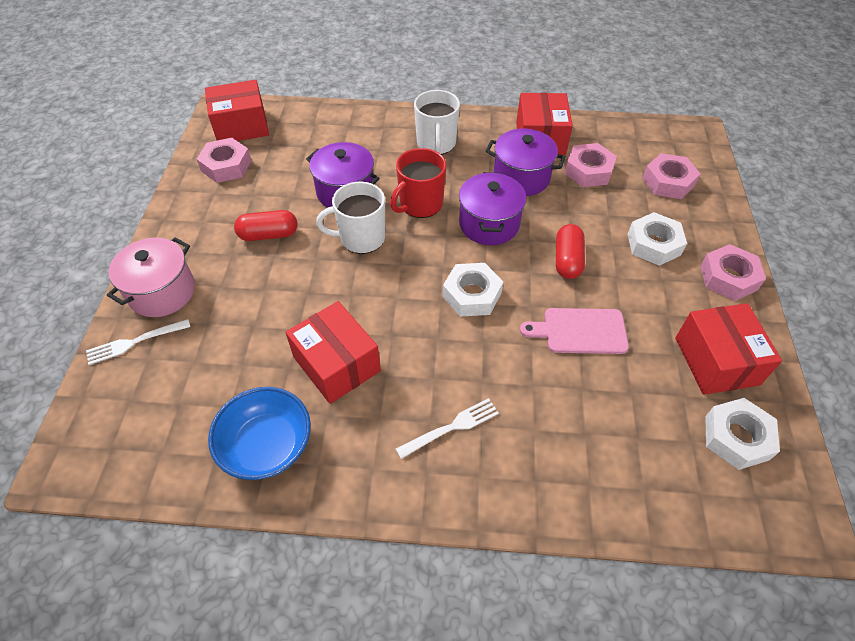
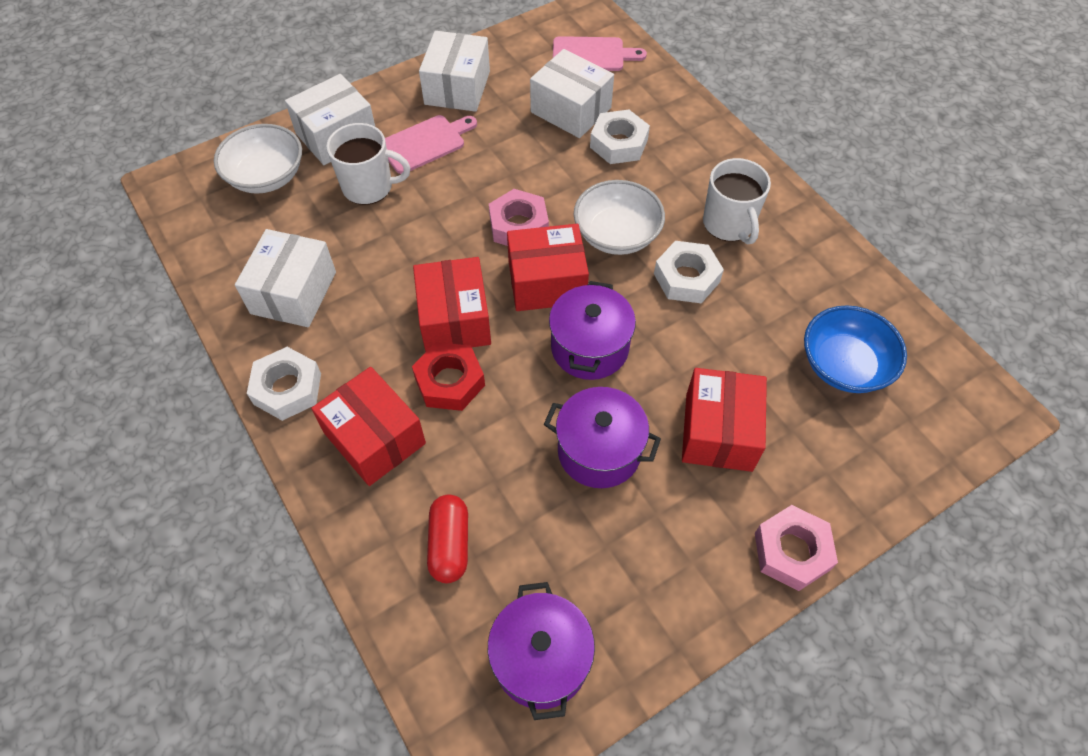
pink cutting board: [520,308,629,354] = 1 -> [385,115,477,174] [553,36,647,71] = 2
pink nut: [197,138,252,183] [564,143,617,187] [643,153,700,199] [701,244,766,301] = 4 -> [489,189,549,246] [755,505,838,591] = 2
pink pot: [107,237,195,317] = 1 -> none = 0
red capsule: [234,210,297,241] [556,224,585,279] = 2 -> [427,494,468,583] = 1
red mug: [390,148,446,218] = 1 -> none = 0
red nut: none = 0 -> [412,342,485,411] = 1
white bowl: none = 0 -> [214,124,302,194] [574,180,665,255] = 2
white box: none = 0 -> [235,229,336,327] [285,74,375,165] [419,31,490,112] [530,49,614,138] = 4
white fork: [86,319,190,365] [396,398,499,459] = 2 -> none = 0

